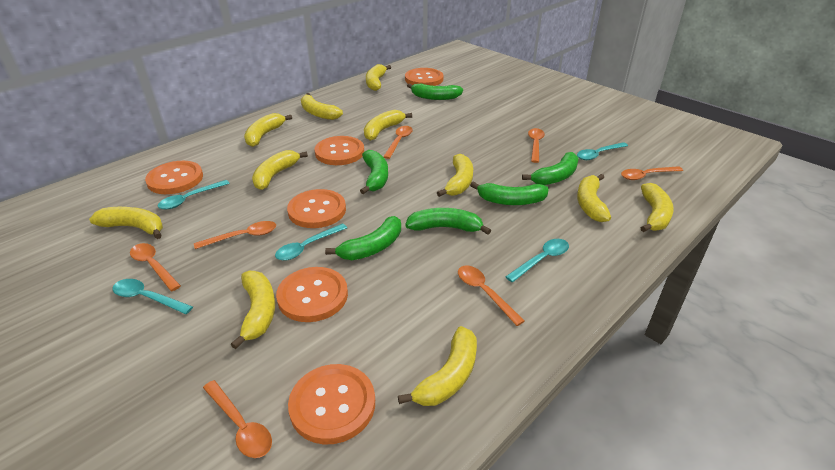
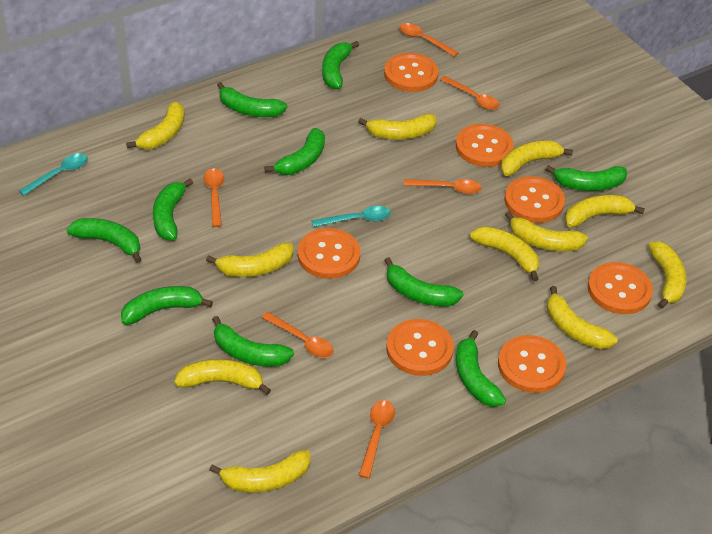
green banana: [325,216,401,260] [360,150,388,194] [405,208,491,235] [407,83,463,100] [470,182,549,205] [522,152,579,185] = 6 -> [66,218,141,263] [121,286,213,325] [153,178,193,240] [212,316,294,367] [217,82,287,117] [264,128,325,175] [322,41,359,89] [384,257,464,306] [456,330,506,407] [545,165,627,191] = 10
orange button: [145,161,203,194] [276,267,348,322] [287,189,346,228] [288,364,375,444] [314,136,364,165] [405,68,444,86] = 6 -> [298,228,360,279] [384,53,439,92] [386,319,454,376] [456,124,514,167] [498,335,566,393] [504,176,565,223] [588,262,653,314] = 7
orange spoon: [130,243,181,291] [194,221,276,249] [203,380,272,458] [383,126,413,159] [458,266,524,326] [528,128,545,163] [621,166,683,180] = 7 -> [203,168,224,227] [262,312,333,358] [359,400,395,478] [399,23,459,57] [404,179,482,194] [440,76,500,110] = 6
turquoise spoon: [112,279,193,314] [158,180,230,210] [275,223,347,261] [505,239,569,282] [577,142,628,160] = 5 -> [19,153,88,196] [312,206,391,227] = 2

